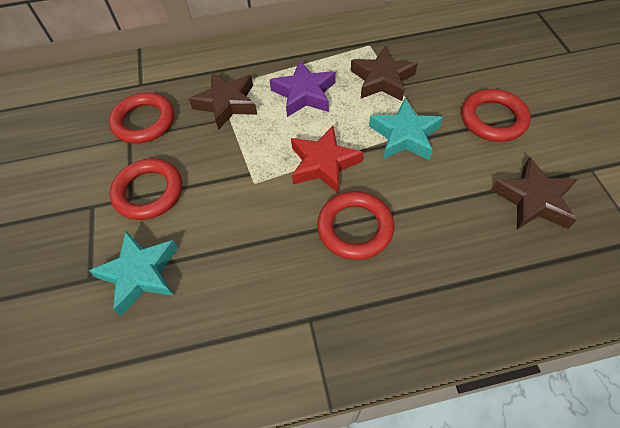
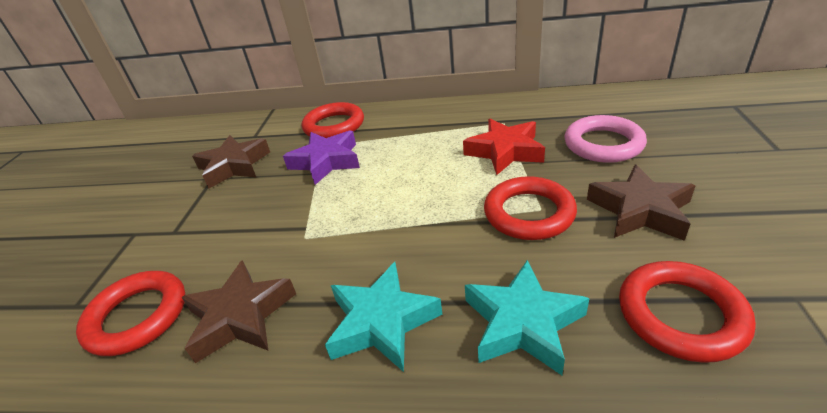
pink ring: none = 0 -> [564,115,647,163] = 1

